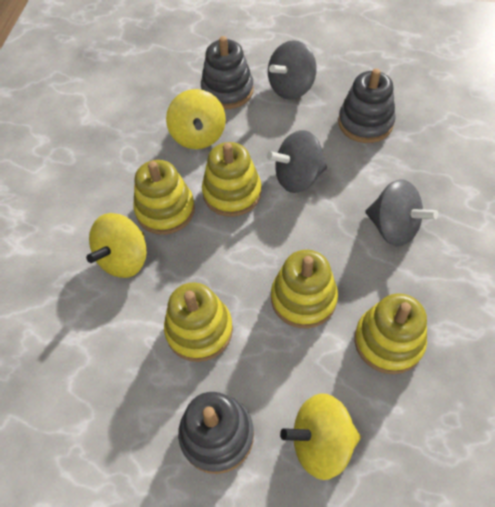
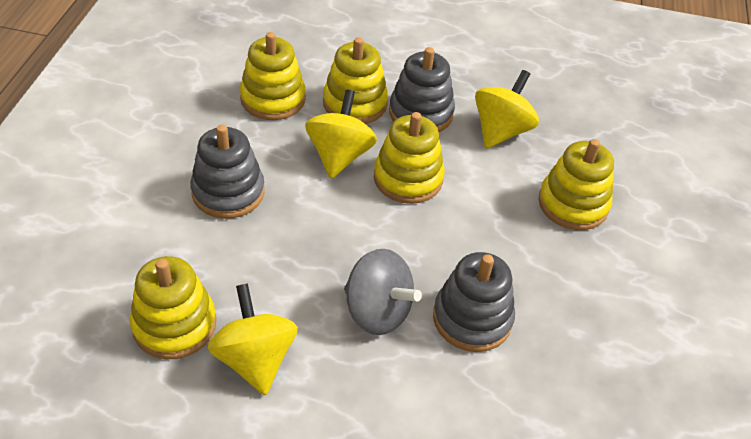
grey spinning top: [267,130,327,193] [268,40,317,100] [365,179,438,246] = 3 -> [344,249,422,335] = 1

